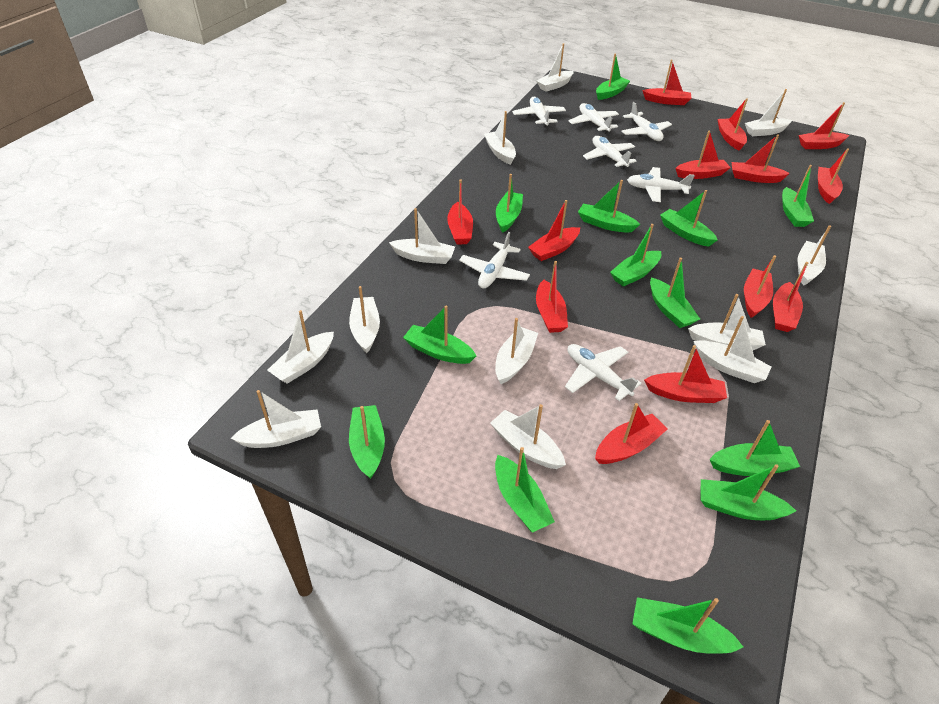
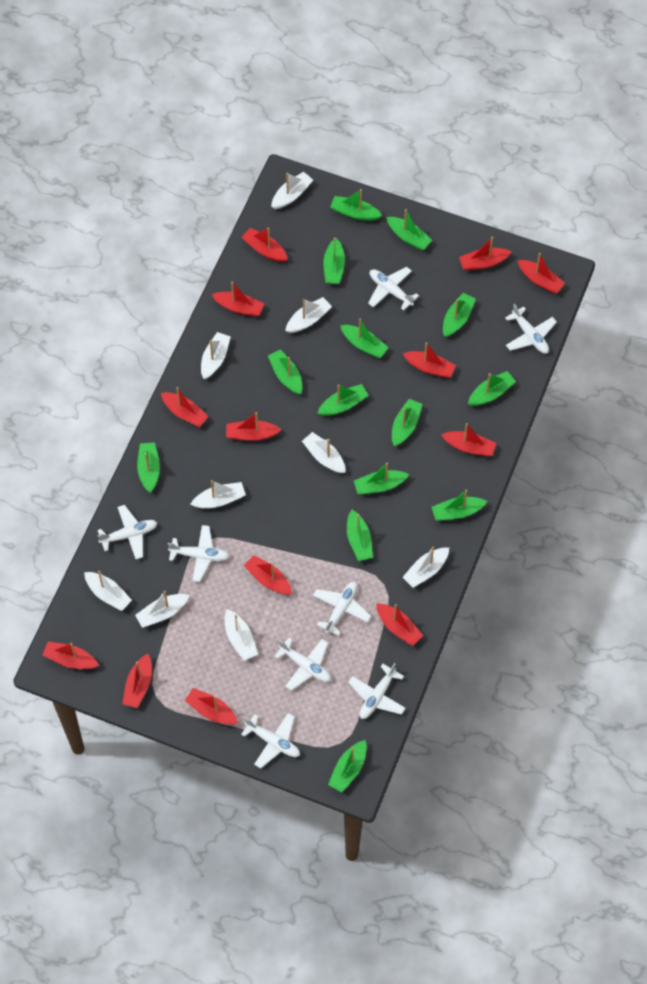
green boat: [349,405,385,479] [403,306,476,364] [495,447,555,533] [496,174,523,233] [578,180,640,233] [596,54,630,100] [610,224,661,287] [632,597,743,654] [650,258,700,328] [660,190,718,247] [700,464,796,520] [710,420,800,476] [782,165,814,227] = 13 -> [137,442,160,493] [268,349,302,395] [318,384,369,416] [323,237,345,284] [328,740,367,793] [330,189,382,221] [340,318,389,358] [347,510,373,561] [354,463,410,494] [386,209,432,250] [392,399,422,446] [432,489,488,521] [443,293,476,337] [468,371,516,406] = 14
white boat: [231,390,321,448] [267,310,334,384] [349,286,380,353] [389,208,455,264] [484,111,516,165] [490,404,566,469] [495,318,538,384] [537,43,574,92] [688,294,766,350] [693,316,772,383] [745,89,792,136] [798,225,831,286] = 12 -> [84,571,132,611] [135,591,189,628] [190,480,246,508] [201,332,231,379] [225,609,258,661] [271,172,313,209] [285,297,332,333] [302,432,346,473] [403,546,449,588] = 9
white plane: [459,232,530,289] [512,97,566,128] [565,344,642,401] [569,103,619,134] [583,136,636,169] [621,102,672,141] [627,167,695,202] = 7 -> [97,505,157,559] [168,525,230,582] [241,713,300,768] [274,638,331,691] [313,581,371,636] [348,663,406,719] [368,267,419,311] [505,304,557,354] = 8

